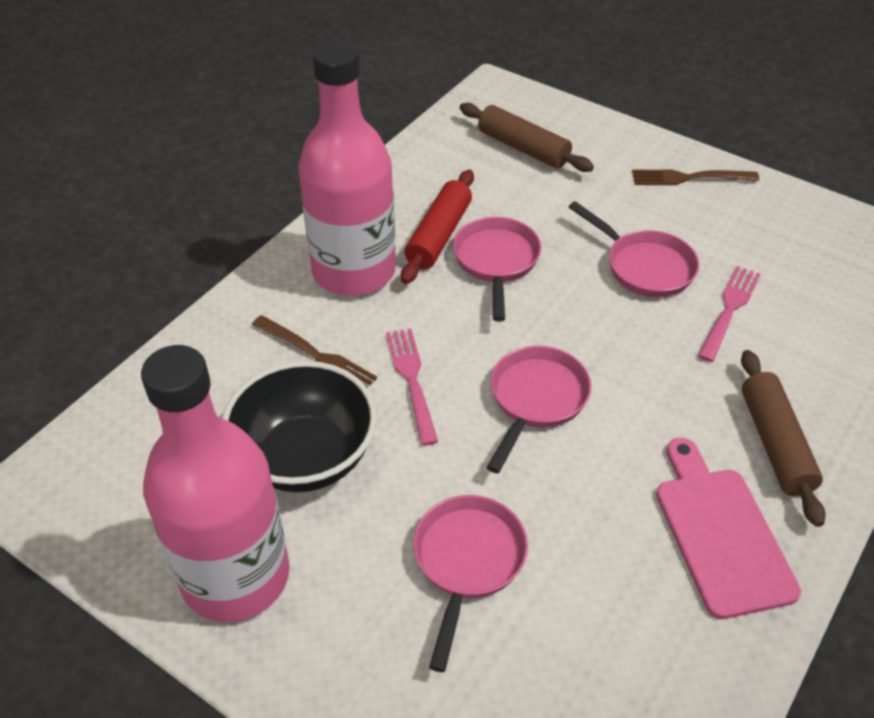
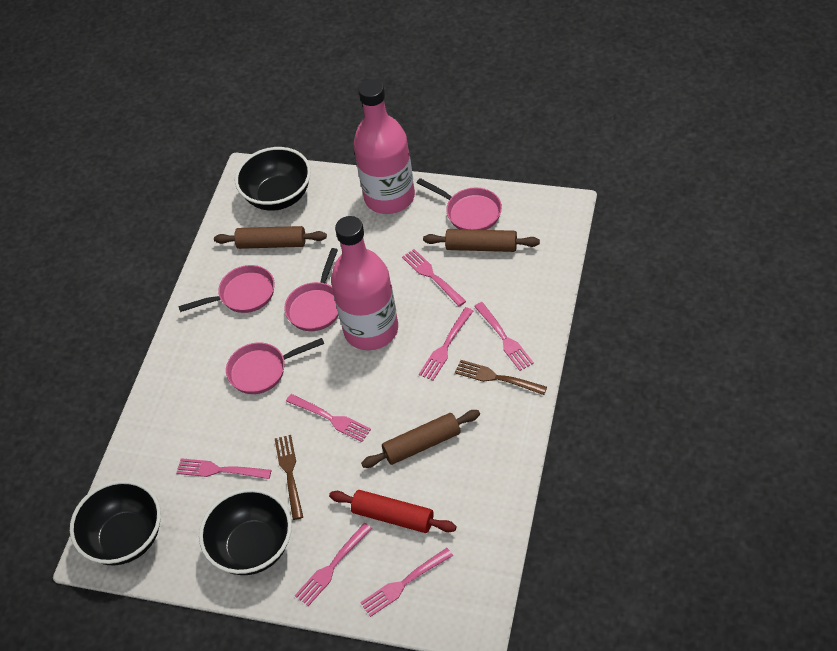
black bowl: [222,361,377,492] = 1 -> [70,480,161,565] [199,488,292,575] [235,147,311,211] = 3
brown rolling pin: [460,103,594,172] [741,350,825,527] = 2 -> [214,226,327,249] [361,410,480,468] [423,229,540,252] = 3
pink cutting board: [656,438,801,619] = 1 -> none = 0
pink fork: [386,329,438,446] [698,266,760,362] = 2 -> [177,458,271,479] [286,394,371,442] [295,523,372,606] [360,548,453,617] [402,249,466,307] [419,307,473,381] [474,302,534,371] = 7

